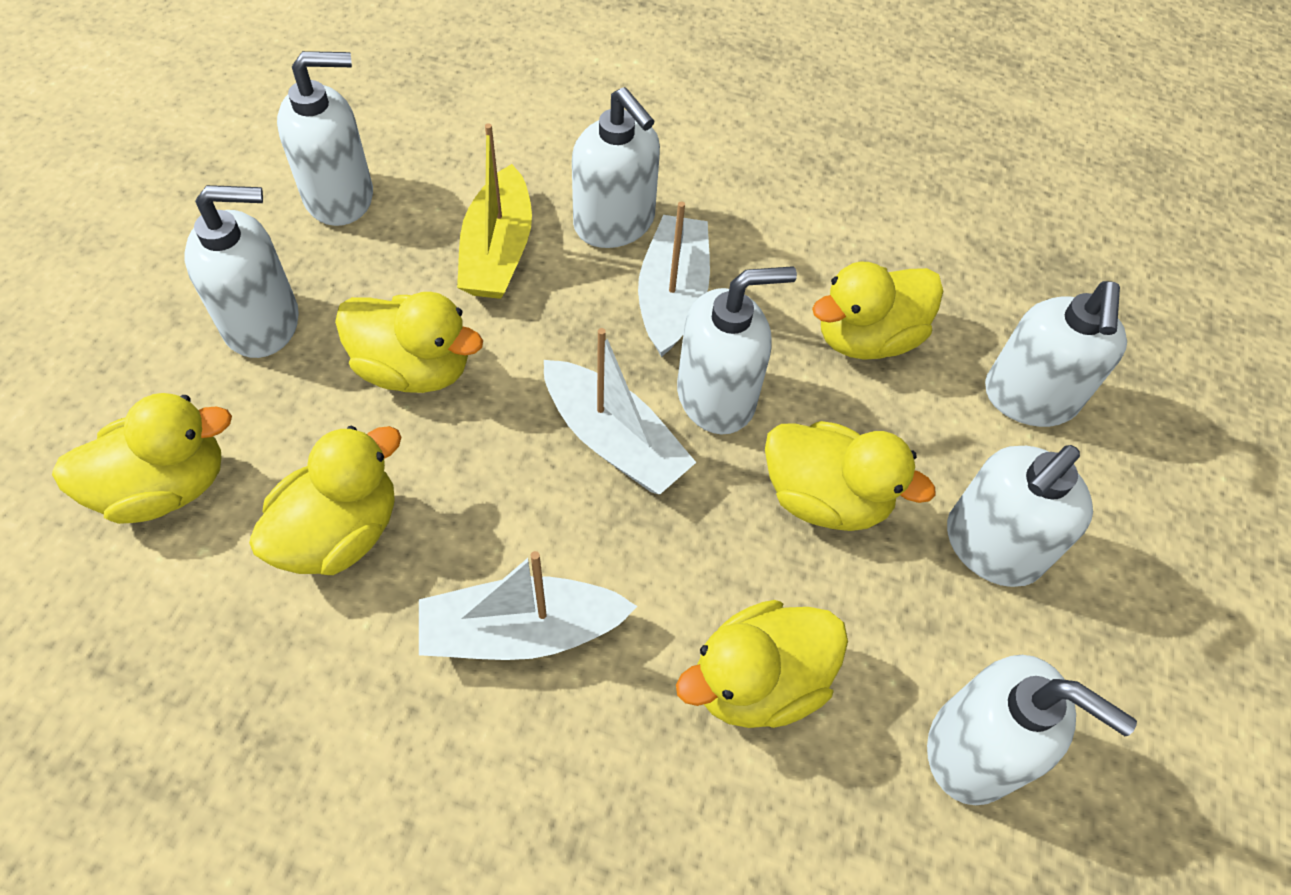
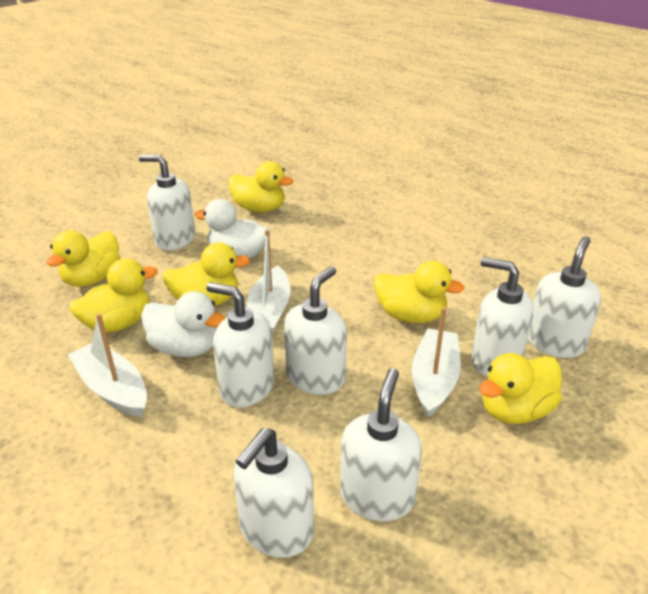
white duck: none = 0 -> [141,291,225,357] [195,199,271,259] = 2
yellow boat: [457,123,532,299] = 1 -> none = 0

